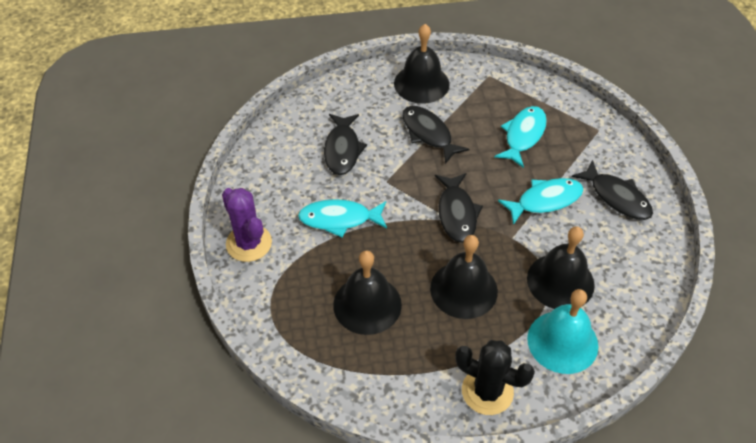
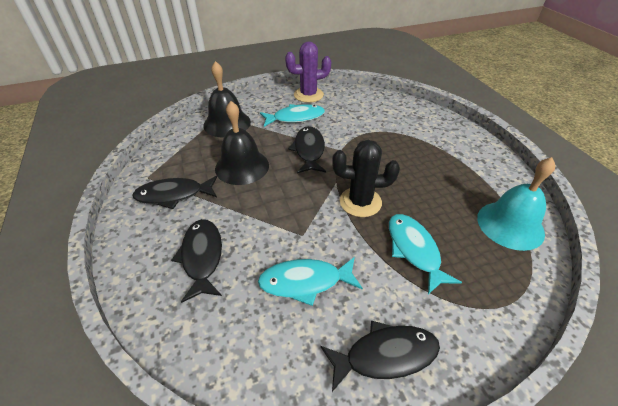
black bell: [333,251,402,335] [394,24,450,104] [430,235,498,319] [527,226,595,309] = 4 -> [203,61,251,137] [215,101,269,185] = 2

